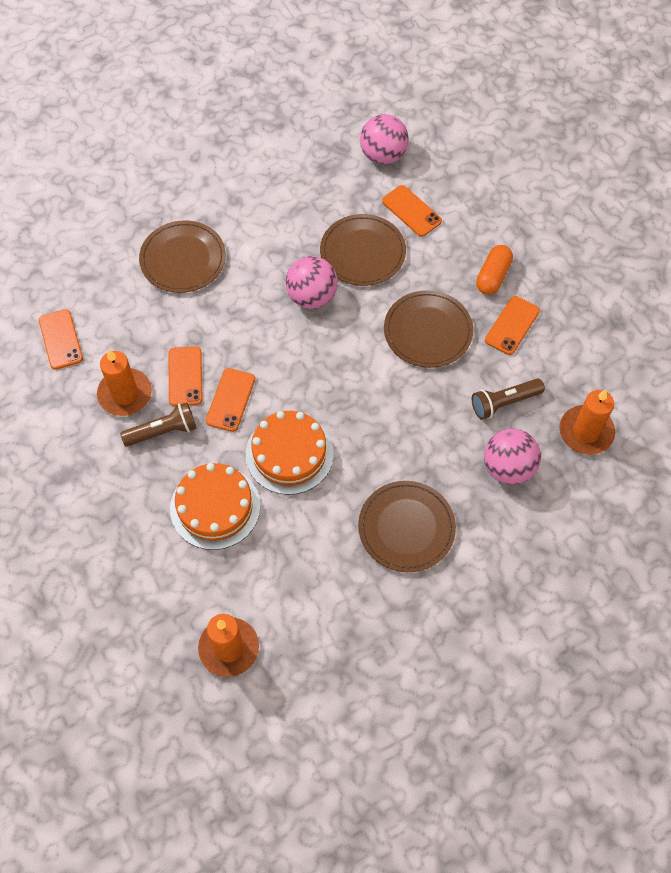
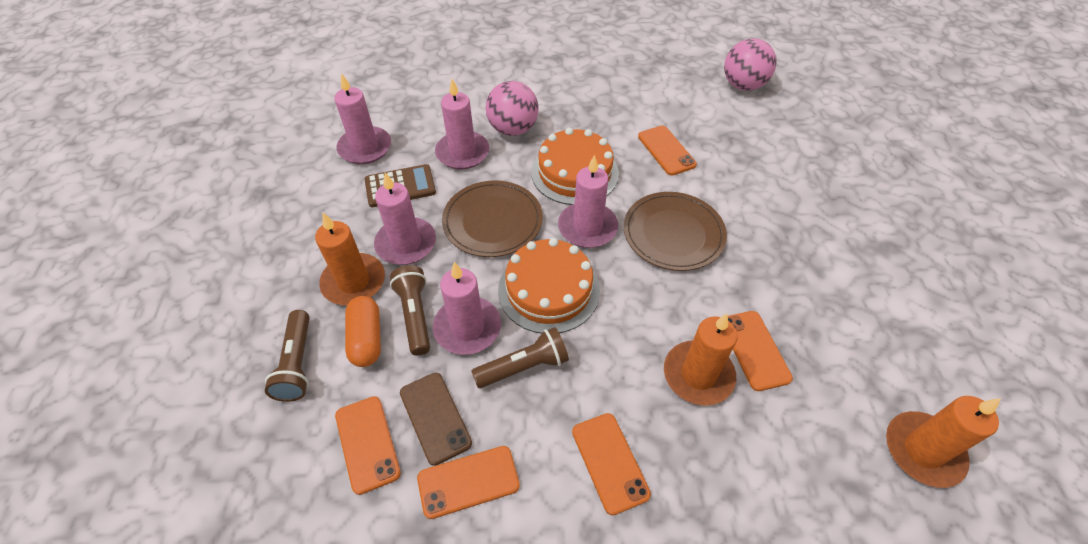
brown calculator: none = 0 -> [365,164,436,207] = 1
brown flashlight: [120,402,197,447] [472,378,545,420] = 2 -> [265,310,310,402] [390,265,430,355] [471,327,569,388] = 3
brown phone: none = 0 -> [400,373,472,466] = 1
brown plate: [139,221,226,293] [320,214,406,286] [358,481,456,572] [384,290,473,368] = 4 -> [442,180,543,257] [624,192,727,271] = 2
pink ball: [286,256,338,309] [360,114,409,165] [484,428,541,485] = 3 -> [485,81,539,136] [724,38,776,91] = 2
pink candle: none = 0 -> [334,73,391,164] [374,172,436,265] [433,262,501,355] [435,79,489,169] [558,155,618,248] = 5

